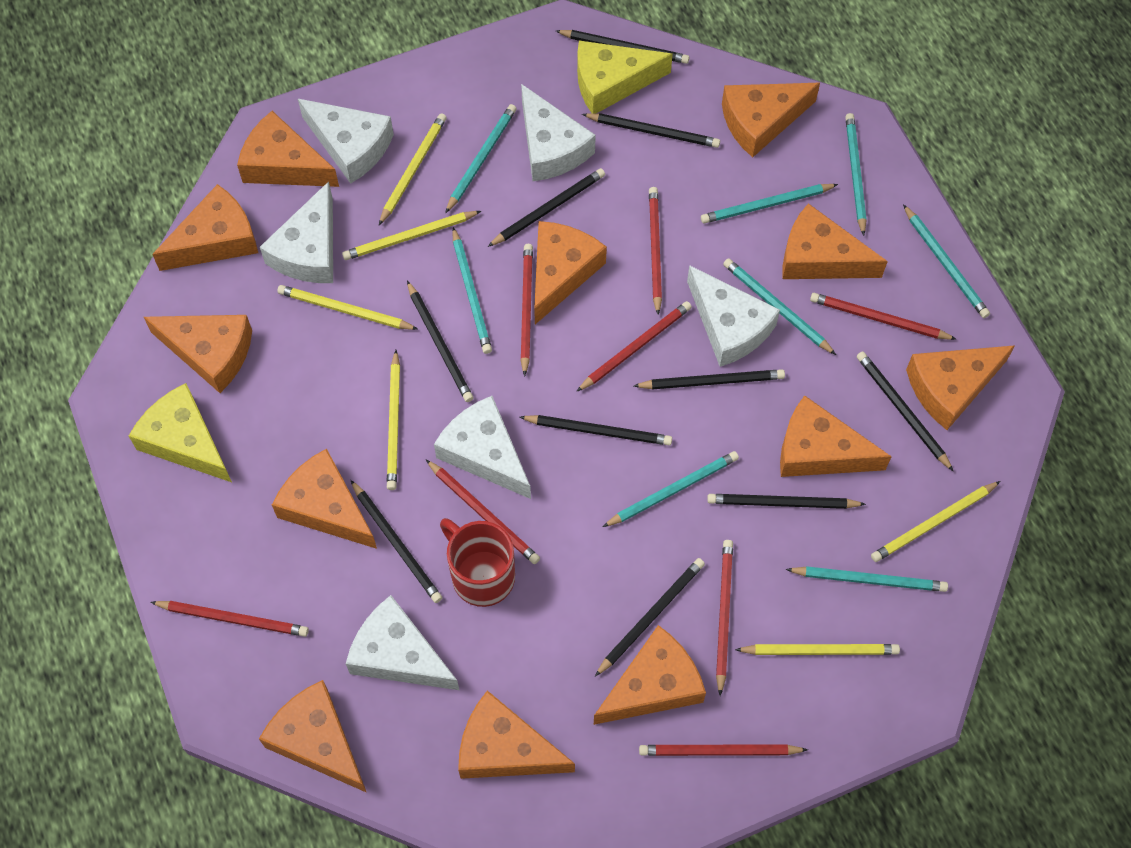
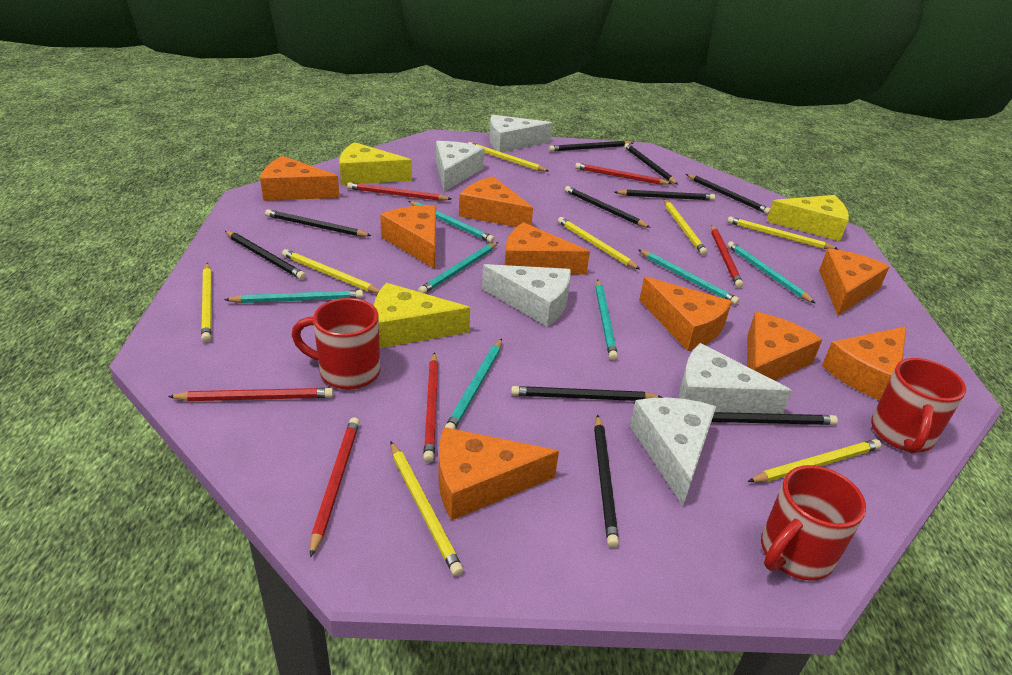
orange cheese: [144,315,252,393] [152,184,258,271] [237,111,339,187] [259,680,367,793] [272,449,377,549] [458,691,575,779] [534,221,607,324] [594,625,706,725] [722,83,820,157] [780,395,892,477] [782,203,888,279] [906,345,1015,430] = 12 -> [260,156,340,201] [380,205,436,269] [438,427,559,521] [459,176,533,227] [505,222,590,275] [639,277,732,351] [747,312,822,380] [819,248,890,315] [822,326,906,400] = 9
red mug: [440,518,515,607] = 1 -> [292,298,380,390] [761,465,866,581] [871,358,966,454] = 3
red pencil: [150,601,309,637] [426,460,540,564] [520,244,533,377] [576,301,692,392] [639,744,808,756] [649,187,662,315] [716,540,733,696] [810,293,957,340] = 8 -> [168,388,333,401] [310,417,360,557] [347,182,451,201] [423,352,438,463] [575,163,672,185] [711,225,743,288] = 6
turquoise pencil: [445,104,517,213] [452,227,492,354] [603,451,739,527] [701,184,838,224] [723,258,836,355] [786,566,948,592] [845,113,867,236] [903,205,990,318] = 8 -> [224,290,363,303] [408,201,495,243] [418,242,498,294] [445,339,502,429] [596,279,618,360] [639,250,740,305] [727,241,815,303] = 7
white cheese: [260,181,333,283] [298,99,394,184] [346,595,459,690] [434,396,531,499] [521,84,596,181] [687,265,780,367] = 6 -> [436,141,484,192] [482,264,571,327] [489,115,552,152] [630,398,716,506] [679,343,792,414] = 5
yellow cheese: [129,383,232,482] [577,41,673,113] = 2 -> [339,142,412,185] [374,283,470,348] [767,195,849,241] = 3
yellow pencil: [277,285,418,330] [342,211,481,260] [379,113,447,225] [387,350,400,490] [735,644,900,655] [871,481,1001,562] = 6 -> [201,263,212,342] [282,249,380,293] [390,441,463,576] [468,142,549,172] [558,217,640,269] [664,199,707,255] [727,216,838,249] [747,439,881,482] = 8

